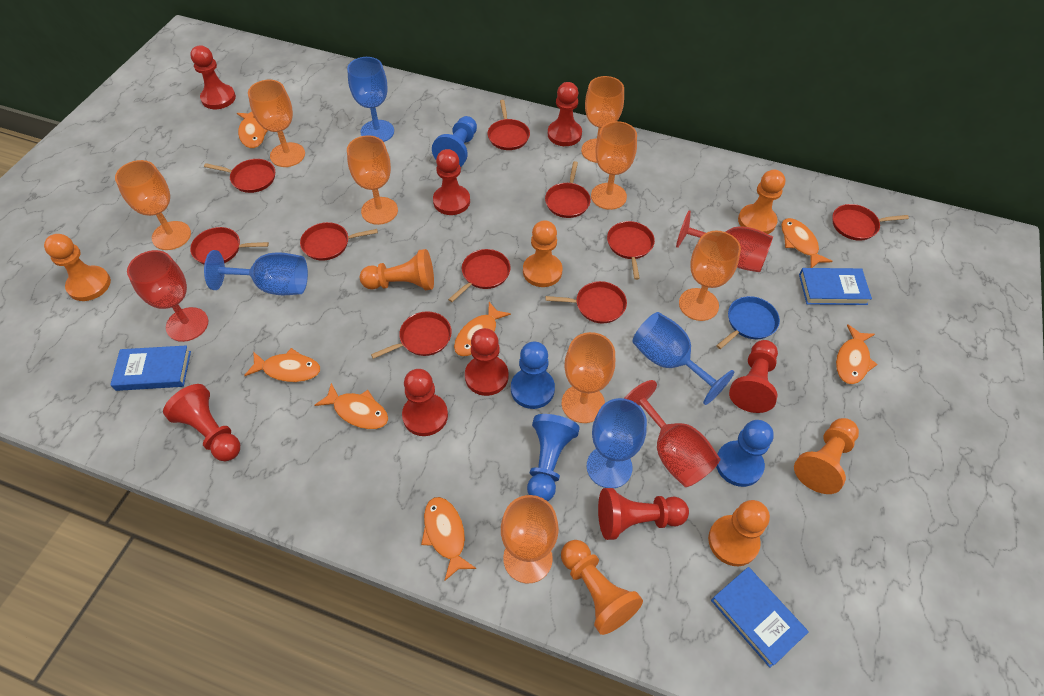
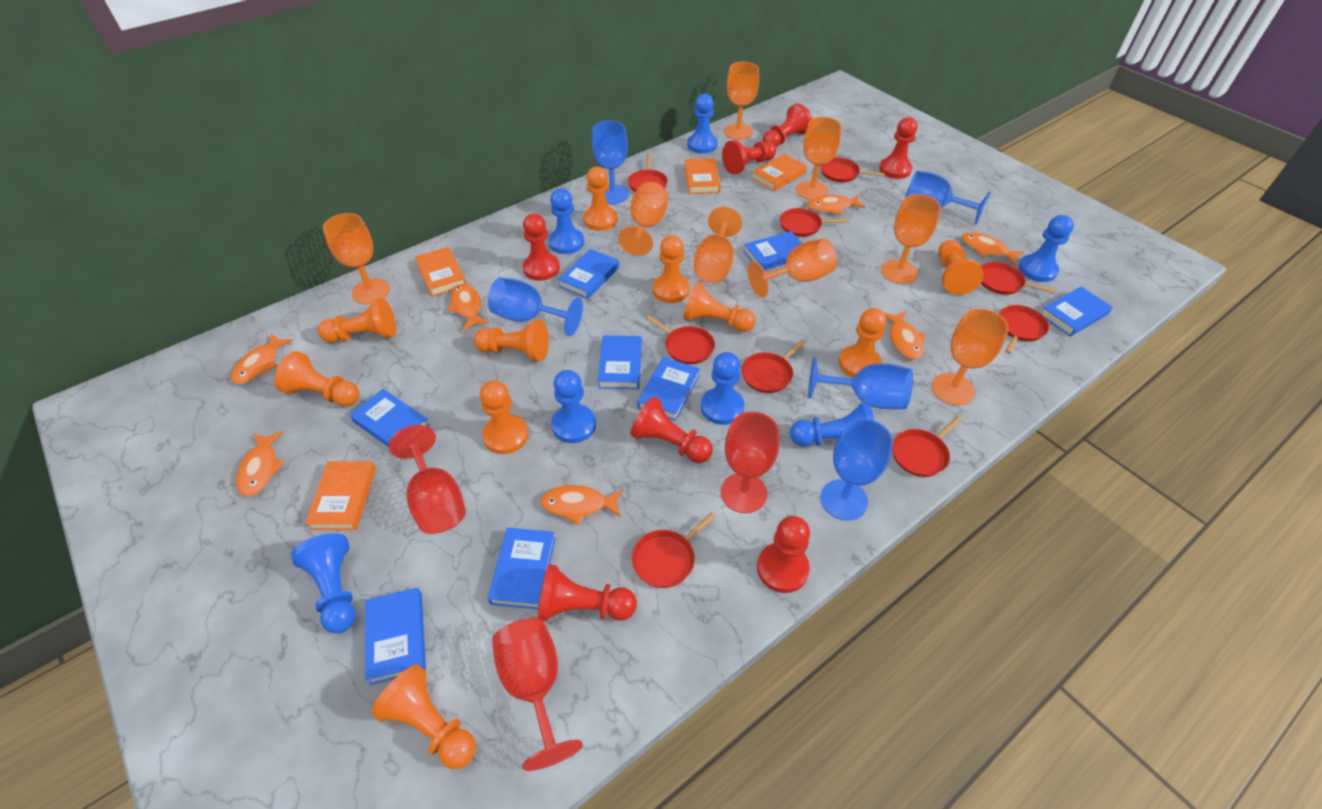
blue book: [110,345,191,391] [711,567,809,668] [799,268,872,305] = 3 -> [350,389,430,447] [365,588,426,685] [488,528,556,610] [558,249,619,299] [598,335,642,389] [637,357,700,421] [744,231,802,270] [1041,286,1113,337] = 8
blue goblet: [204,250,308,295] [347,57,394,142] [587,398,647,488] [632,312,734,405] = 4 -> [488,277,583,336] [592,120,629,204] [808,357,913,409] [820,419,893,521] [905,170,991,225] = 5
blue pan: [716,296,780,349] = 1 -> none = 0
blue pawn: [432,116,477,167] [511,342,555,409] [527,414,580,501] [716,420,774,487] = 4 -> [291,533,356,633] [549,188,584,254] [551,370,596,443] [687,93,718,154] [701,352,744,425] [790,403,874,446] [1019,215,1074,282] = 7
orange book: none = 0 -> [305,461,376,530] [415,247,466,297] [685,158,720,194] [752,154,807,192] = 4
orange pawn: [44,234,111,301] [360,249,434,291] [523,220,562,287] [561,540,643,635] [708,500,770,566] [738,170,785,234] [794,418,859,494] = 7 -> [274,351,359,406] [318,298,396,343] [371,664,476,769] [473,320,549,362] [480,380,529,454] [583,166,618,231] [653,235,690,303] [683,282,756,332] [839,308,887,377] [938,240,984,295] = 10
red pan: [190,227,269,264] [204,159,275,193] [300,222,378,261] [371,311,452,359] [448,249,511,302] [488,100,530,150] [545,161,591,218] [545,281,627,323] [607,221,655,280] [832,204,909,241] = 10 -> [628,153,668,192] [632,512,716,588] [646,316,715,364] [741,339,806,393] [780,208,849,237] [821,157,885,182] [892,416,962,477] [981,262,1056,295] [999,305,1049,354] = 9
red pawn: [163,384,240,461] [190,45,236,109] [402,369,448,436] [433,149,470,215] [465,328,508,396] [548,82,582,146] [598,488,689,540] [729,340,778,413] = 8 -> [523,214,560,281] [538,564,637,621] [631,396,713,463] [722,140,776,174] [757,516,810,593] [763,103,812,147] [879,117,917,179] = 7

